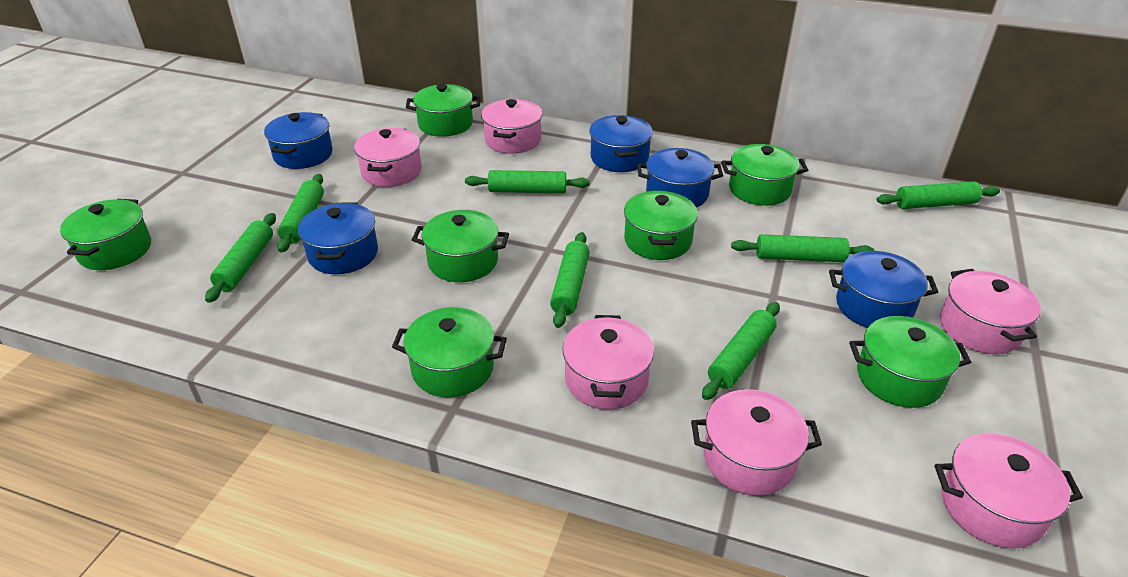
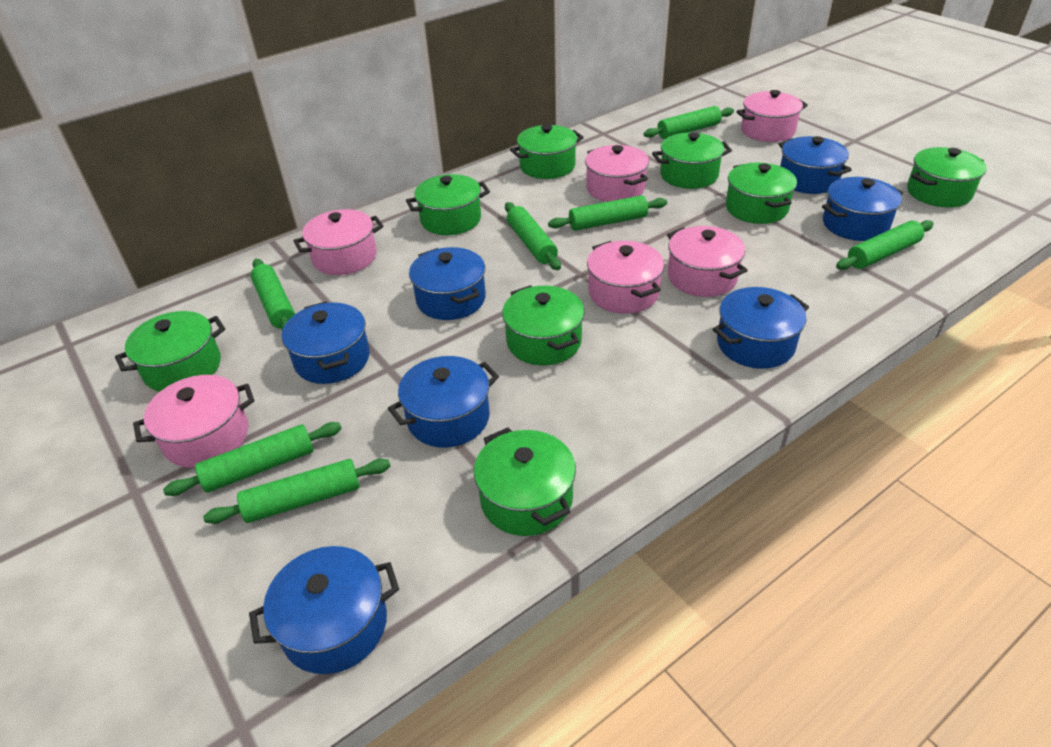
blue pot: [264,112,333,169] [298,202,378,274] [589,115,653,172] [637,148,723,208] [829,251,938,328] = 5 -> [249,546,399,674] [282,301,370,384] [388,356,499,448] [409,247,486,320] [713,287,809,369] [779,136,852,194] [822,177,903,241] = 7
green pot: [60,199,151,270] [392,307,507,397] [406,84,480,137] [412,210,509,282] [624,190,698,260] [721,144,808,206] [849,316,971,408] = 7 -> [115,311,225,392] [406,174,490,235] [474,427,576,536] [502,285,585,366] [510,124,584,179] [652,132,732,189] [726,163,797,224] [907,147,987,208] = 8

